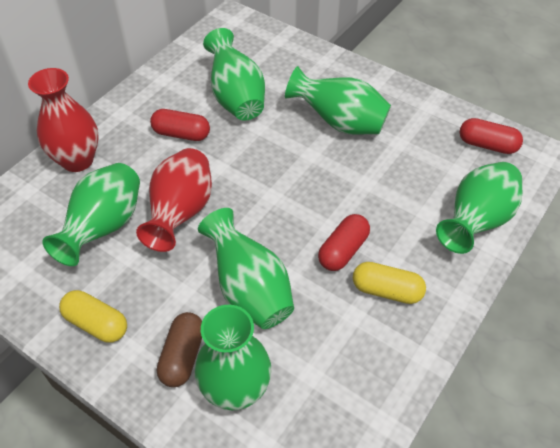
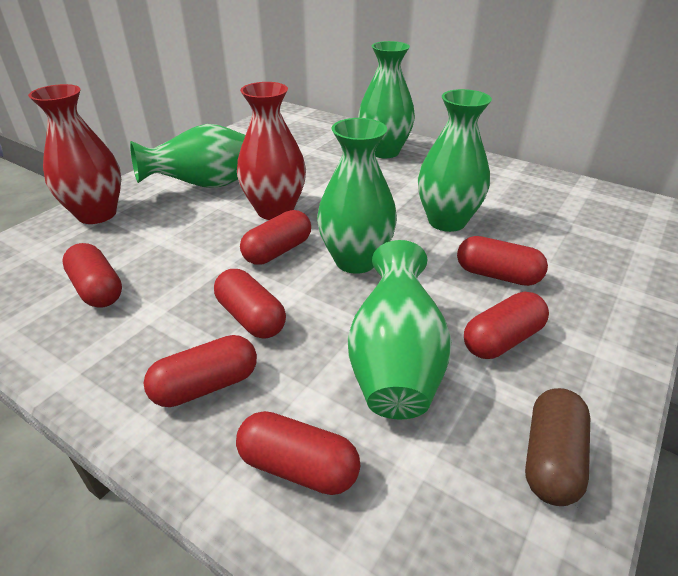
green vase: [42,163,140,266] [195,305,271,410] [198,208,294,329] [203,28,265,121] [285,66,391,135] [436,162,522,254] = 6 -> [130,124,245,188] [317,118,397,274] [348,240,451,420] [358,41,415,158] [418,89,492,232] = 5
red capsule: [150,109,210,141] [318,214,370,271] [460,118,523,154] = 3 -> [62,243,122,308] [143,335,257,407] [214,269,286,339] [236,411,360,495] [240,210,311,265] [457,236,548,286] [464,292,549,359] = 7
yellow capsule: [59,290,127,343] [353,262,426,304] = 2 -> none = 0

